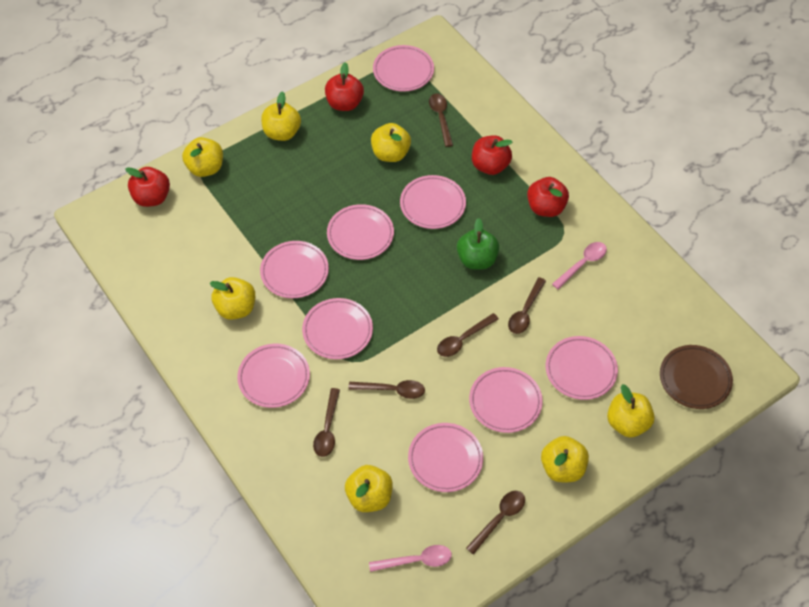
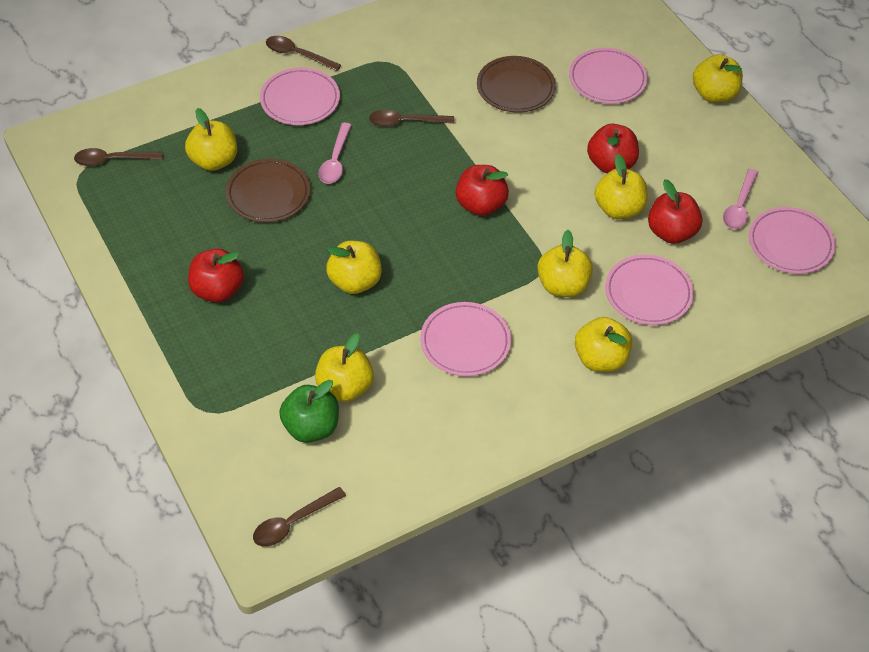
brown plate: [660,345,733,409] = 1 -> [226,158,310,223] [477,56,556,113] = 2
brown spoon: [313,388,340,457] [348,380,425,399] [429,94,453,147] [437,313,499,357] [466,491,525,555] [508,277,546,334] = 6 -> [74,148,163,166] [253,487,346,547] [266,36,341,71] [369,109,454,127] = 4
pink plate: [237,344,310,408] [260,241,329,298] [302,298,373,359] [327,204,394,260] [373,45,434,92] [400,175,466,229] [408,423,483,492] [469,367,543,433] [546,336,618,400] = 9 -> [260,68,340,125] [420,302,511,376] [569,48,648,104] [605,255,694,325] [749,207,836,274] = 5

